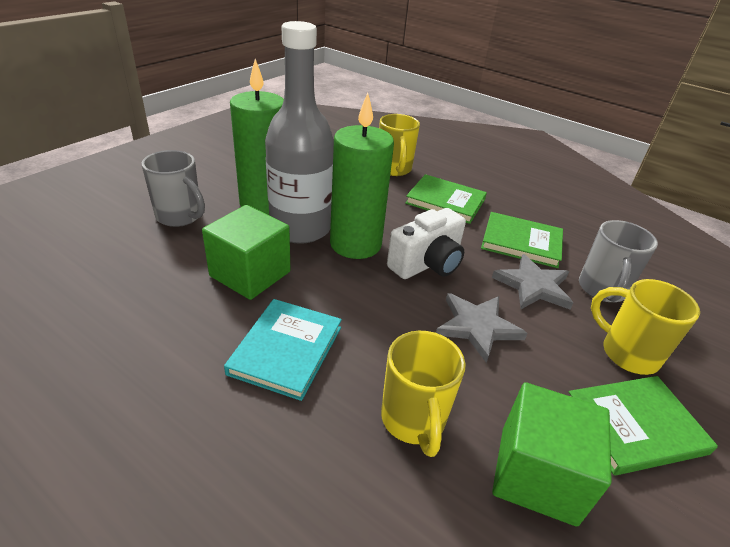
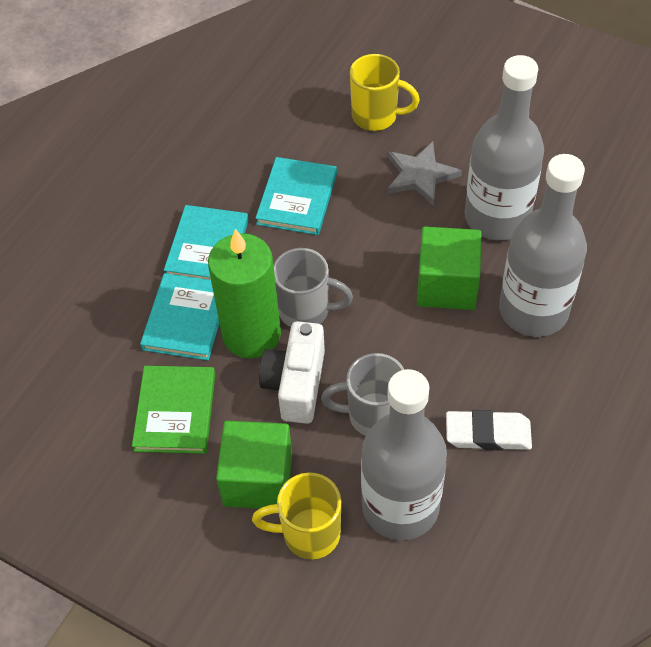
green book: [405,174,487,224] [481,212,563,268] [569,376,718,475] = 3 -> [132,366,215,454] = 1
green candle: [230,59,284,215] [330,93,394,259] = 2 -> [208,229,281,359] = 1
grey bottle: [265,21,334,244] = 1 -> [361,369,447,540] [465,55,544,240] [499,154,587,337] = 3
grey star: [436,293,528,363] [492,254,573,309] = 2 -> [387,142,462,206] = 1
turquoise book: [224,299,342,401] = 1 -> [140,273,220,360] [164,205,249,280] [256,157,337,235] = 3
white eraser: none = 0 -> [446,410,532,451] = 1
yellow mug: [379,114,420,176] [381,331,466,457] [591,279,700,375] = 3 -> [252,472,341,559] [350,54,420,131] = 2

